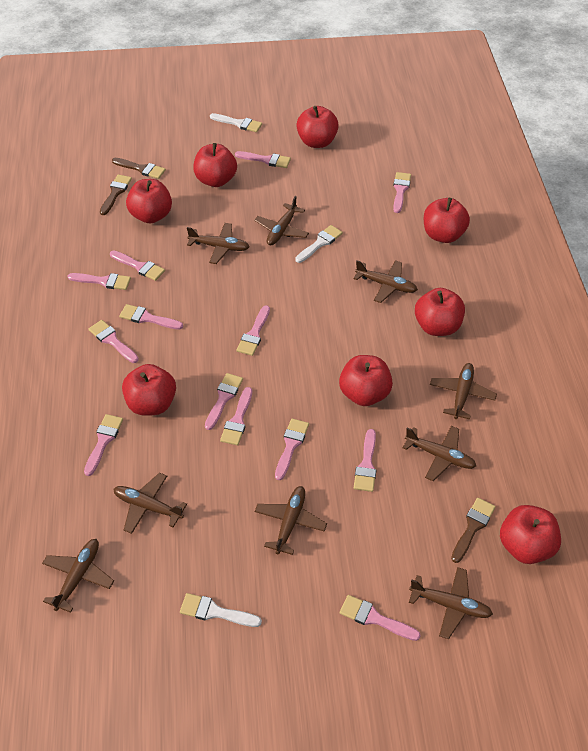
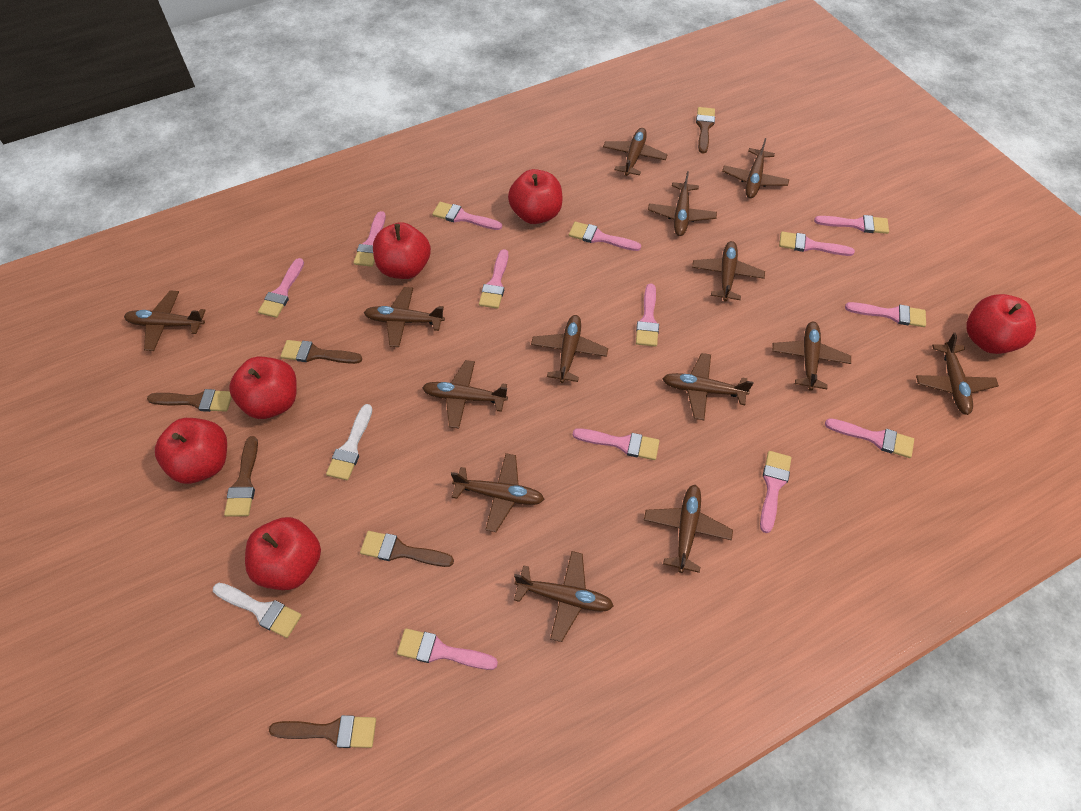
brown brush: [100,174,132,215] [112,158,166,179] [451,498,496,563] = 3 -> [147,389,232,412] [224,436,258,517] [269,715,376,748] [280,340,362,364] [360,531,454,567] [696,107,715,154] = 6
brown plane: [42,539,114,613] [113,473,187,534] [187,223,250,264] [254,196,309,245] [255,486,327,555] [354,260,418,303] [403,426,476,481] [409,567,493,639] [430,363,497,419] = 9 -> [124,291,206,351] [364,287,445,347] [422,360,508,428] [451,453,545,532] [514,551,614,642] [531,315,608,383] [603,128,668,176] [644,485,733,573] [648,171,717,236] [662,353,754,420] [692,241,765,302] [722,138,789,198] [772,322,851,391] [916,333,999,415] = 14
red apple: [122,364,176,416] [126,179,172,223] [193,143,237,187] [296,106,339,148] [339,355,393,406] [415,288,465,336] [424,198,470,243] [500,505,561,564] = 8 -> [155,418,227,484] [229,357,297,419] [245,517,321,590] [373,222,431,279] [508,169,563,224] [966,294,1036,354] = 6
white brush: [180,593,262,627] [210,113,262,132] [295,225,343,263] = 3 -> [213,583,302,638] [326,404,372,480] = 2

